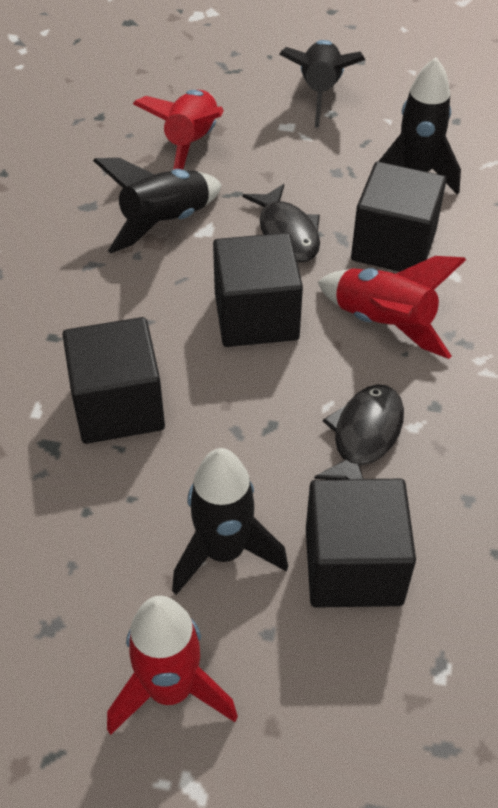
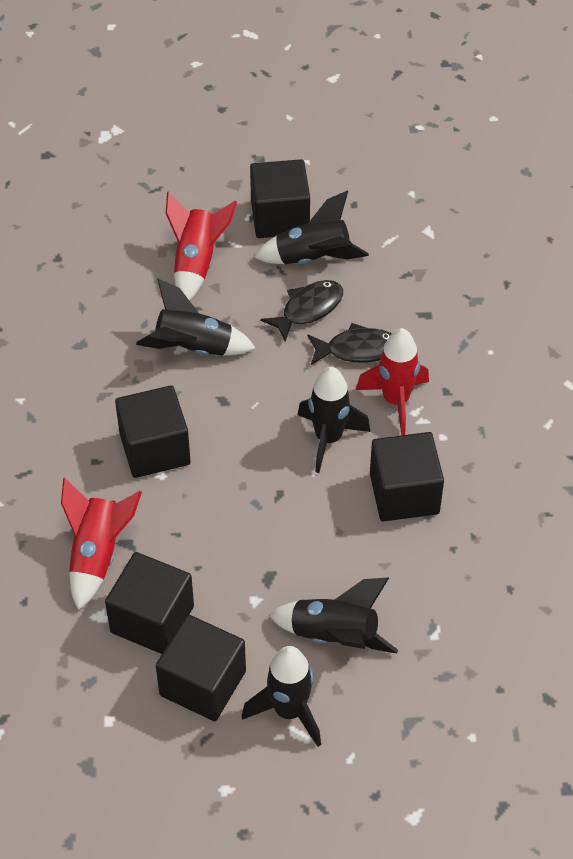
black cube: [62,317,165,444] [213,233,303,347] [306,479,416,608] [351,161,447,272] = 4 -> [105,552,194,654] [115,385,191,478] [156,615,246,721] [250,159,310,238] [370,432,444,522] = 5
black rocket: [93,158,222,254] [172,448,288,595] [279,40,365,128] [379,57,461,195] = 4 -> [136,279,255,356] [242,646,321,747] [254,191,369,264] [269,577,398,653] [298,367,370,473] = 5

